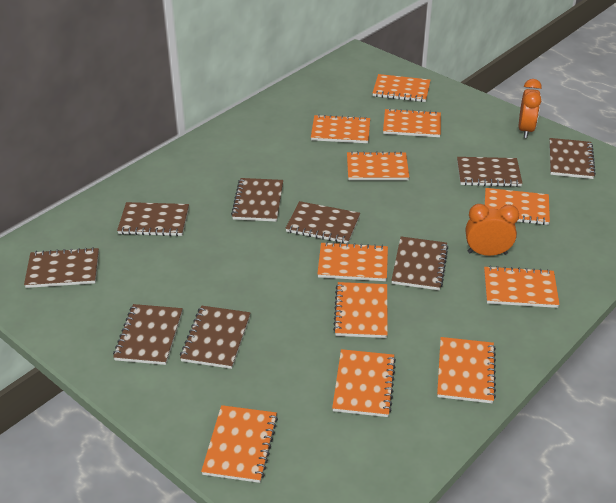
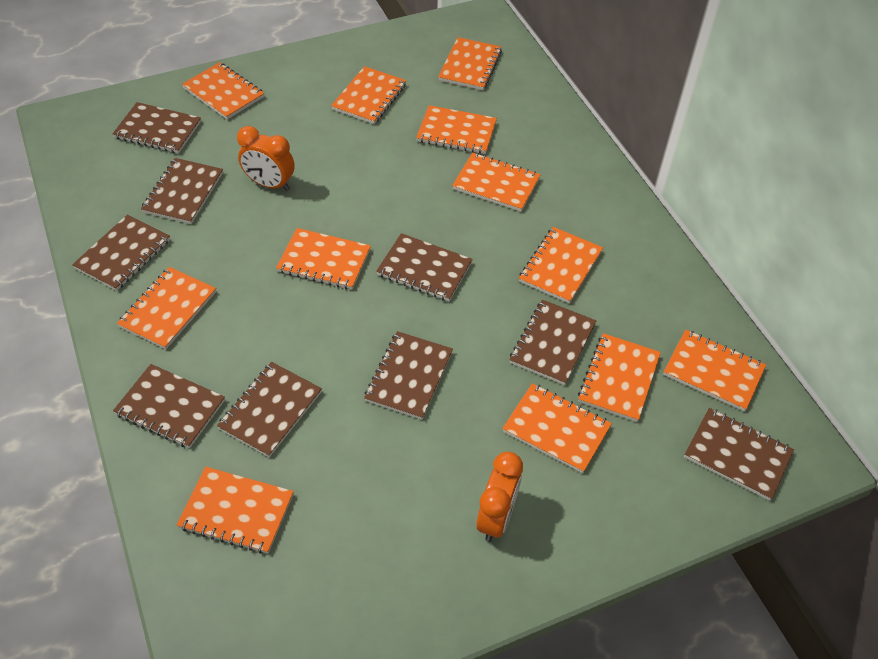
orange notebook: [201,405,278,483] [311,115,370,143] [317,242,388,281] [332,349,396,417] [333,282,388,338] [347,151,409,180] [373,74,431,102] [383,108,441,137] [437,337,496,403] [484,266,560,308] [485,188,550,225] = 11 -> [117,267,216,349] [177,467,294,554] [182,62,264,120] [276,228,371,289] [331,66,407,124] [416,105,497,154] [438,37,502,90] [452,153,541,212] [502,383,612,473] [519,227,603,303] [578,333,661,422] [663,330,766,411] = 12

